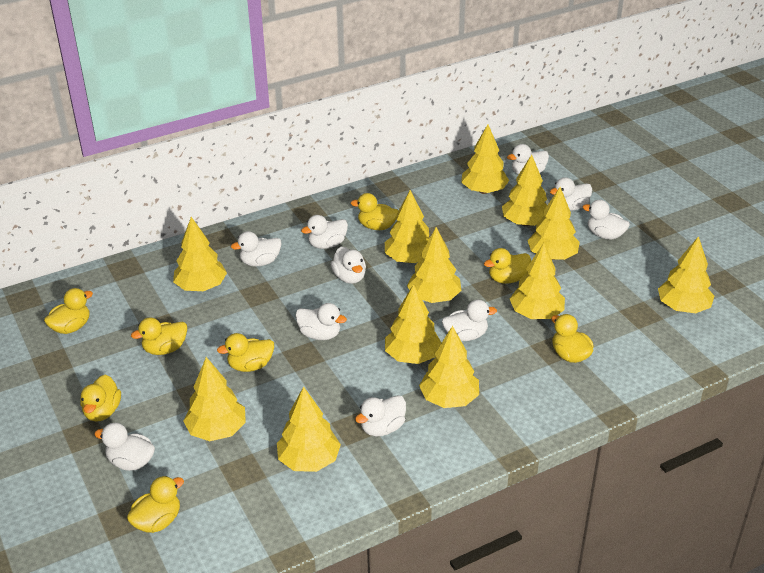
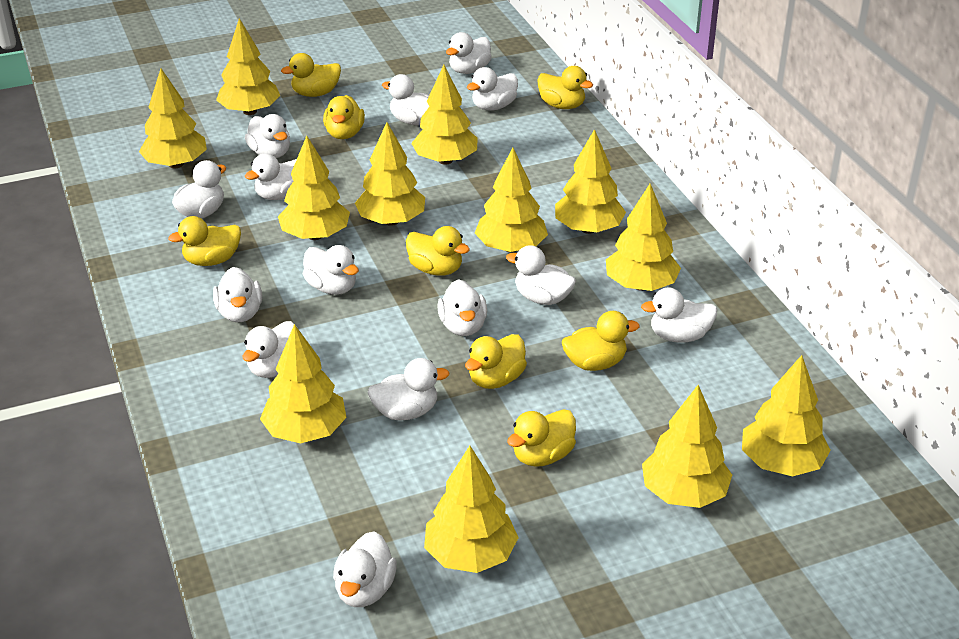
white duck: [94,423,155,471] [231,231,281,266] [295,303,347,340] [301,215,348,249] [331,247,366,284] [355,395,406,437] [442,300,497,341] [507,144,549,175] [550,177,592,211] [582,200,630,240] = 10 -> [172,160,226,219] [213,267,262,322] [243,321,297,378] [245,114,290,158] [245,153,297,200] [303,245,359,295] [333,531,397,607] [368,358,450,421] [382,74,429,125] [437,279,487,336] [446,32,492,74] [467,67,518,111] [506,245,576,305] [641,288,717,342] = 14

